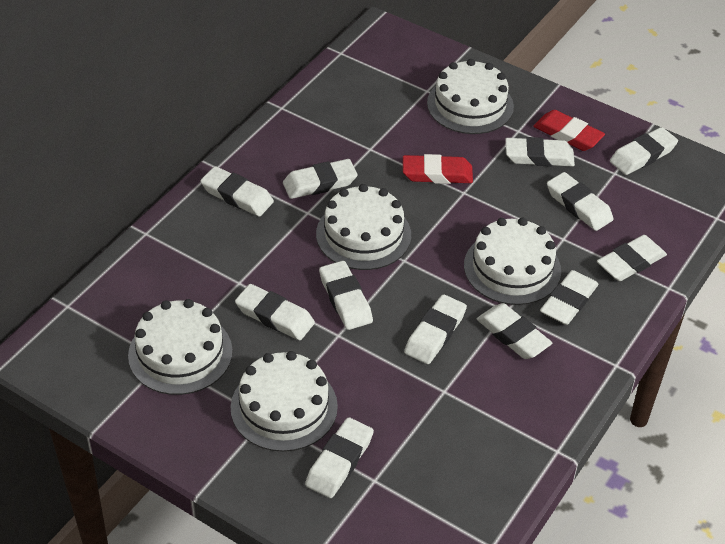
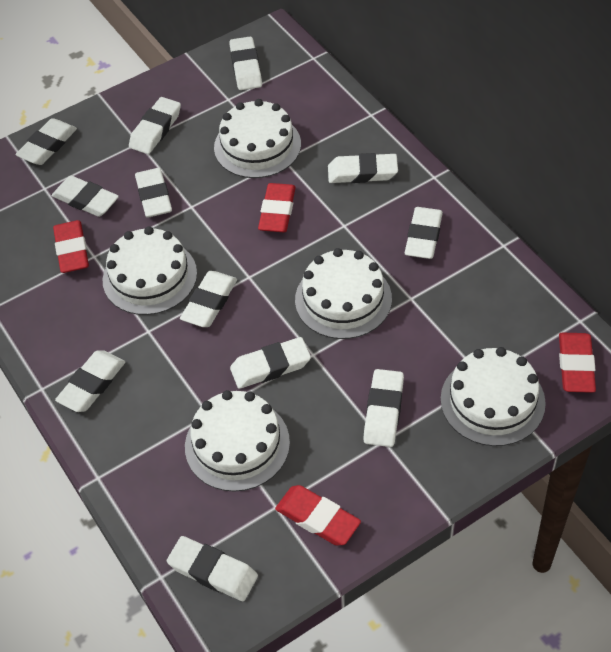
red eraser: [403,154,473,184] [533,110,605,151] = 2 -> [53,220,89,273] [258,183,296,232] [275,485,361,546] [559,333,596,393] = 4

